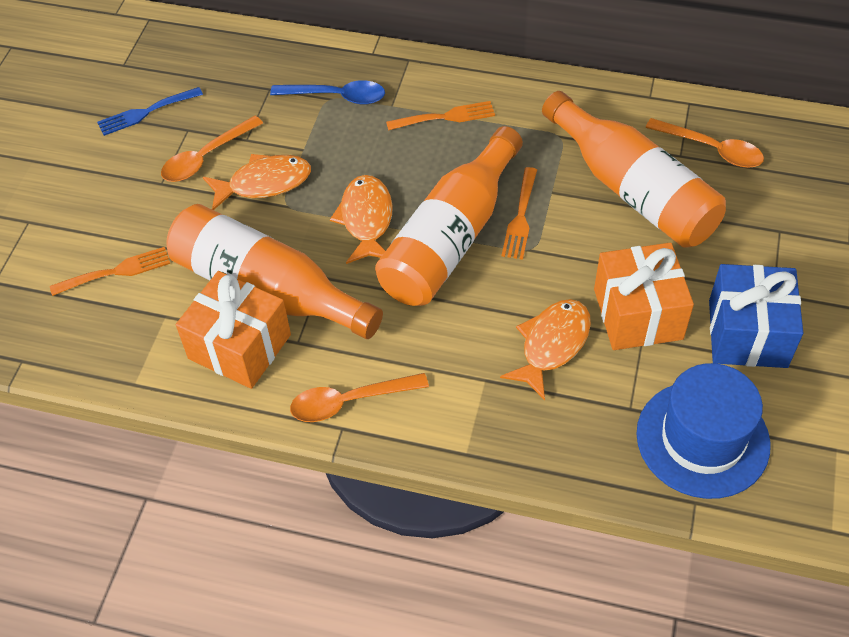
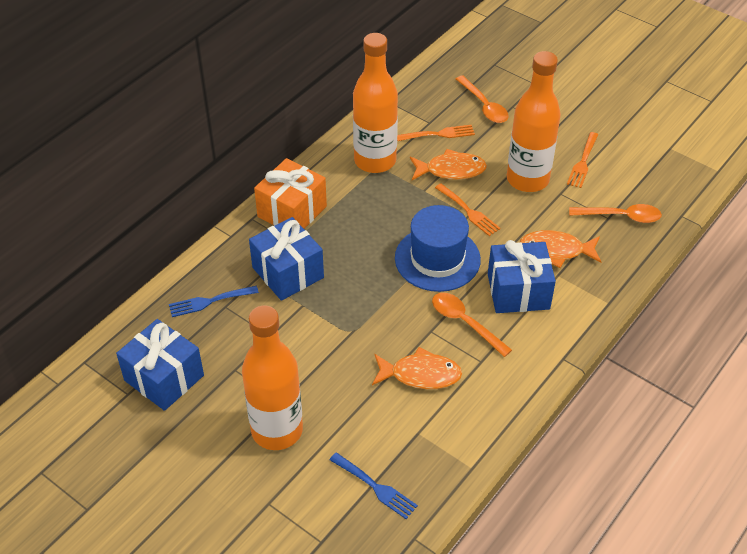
blue fork: [97,87,203,136] = 1 -> [169,286,259,317] [330,452,418,519] = 2
blue gift: [709,264,803,368] = 1 -> [116,319,204,411] [249,217,324,301] [488,240,556,313] = 3
blue spoon: [270,80,385,105] = 1 -> none = 0
orange gift: [176,271,291,389] [594,243,694,350] = 2 -> [254,158,327,229] = 1

